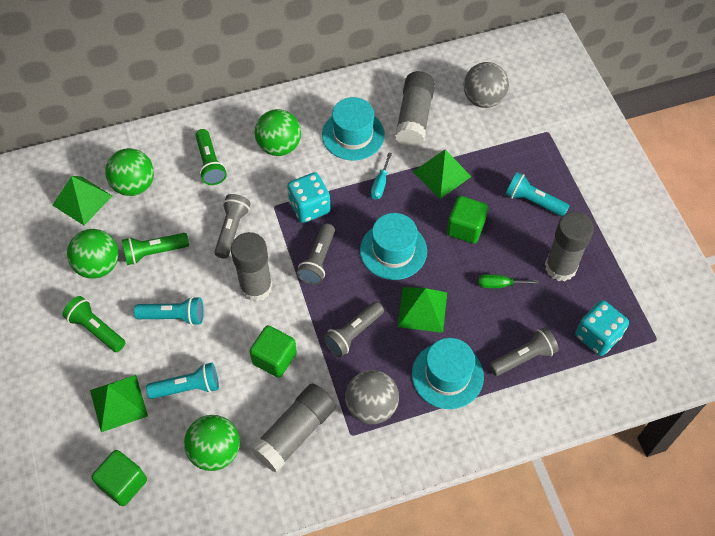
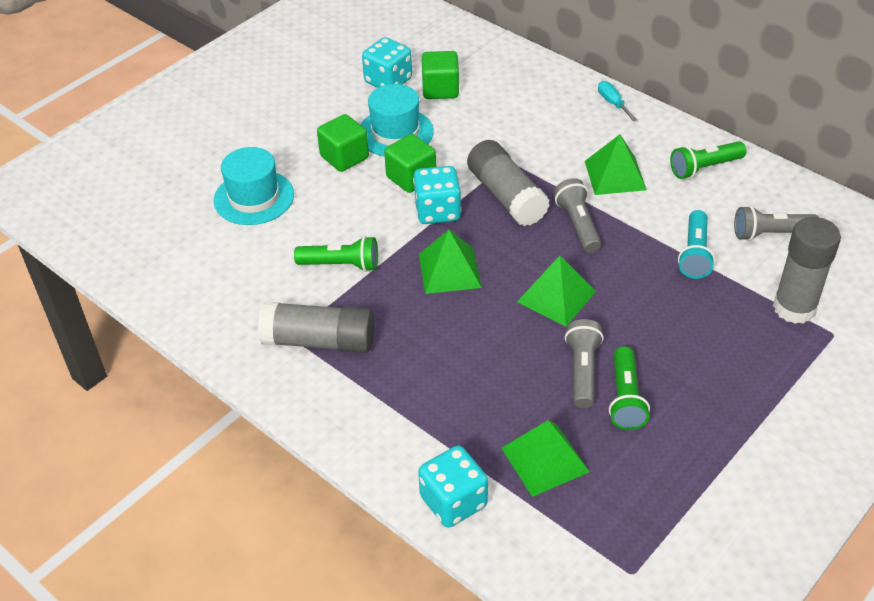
green ball: [67,229,119,279] [105,148,154,196] [184,415,240,471] [255,109,301,156] = 4 -> none = 0
green screwdriver: [478,274,539,288] = 1 -> none = 0
grey ball: [345,370,399,424] [464,62,509,108] = 2 -> none = 0
grey flashlight: [214,194,251,259] [297,223,335,285] [323,301,384,357] [489,327,559,376] = 4 -> [554,178,601,253] [565,319,604,408] [734,206,819,241] = 3
grey glue stick: [231,232,272,302] [250,384,336,473] [395,71,435,148] [545,211,594,281] = 4 -> [258,301,374,353] [467,140,550,226] [773,217,841,324] = 3
turquoise dice: [287,172,331,223] [575,300,629,356] = 2 -> [362,37,412,88] [413,166,461,224] [418,446,488,528] = 3
turquoise flashlight: [134,296,204,326] [146,363,219,399] [505,172,570,217] = 3 -> [678,210,715,279] = 1
turquoise hat: [322,97,385,160] [360,213,427,280] [412,338,484,409] = 3 -> [213,147,294,225] [360,84,434,156] = 2

